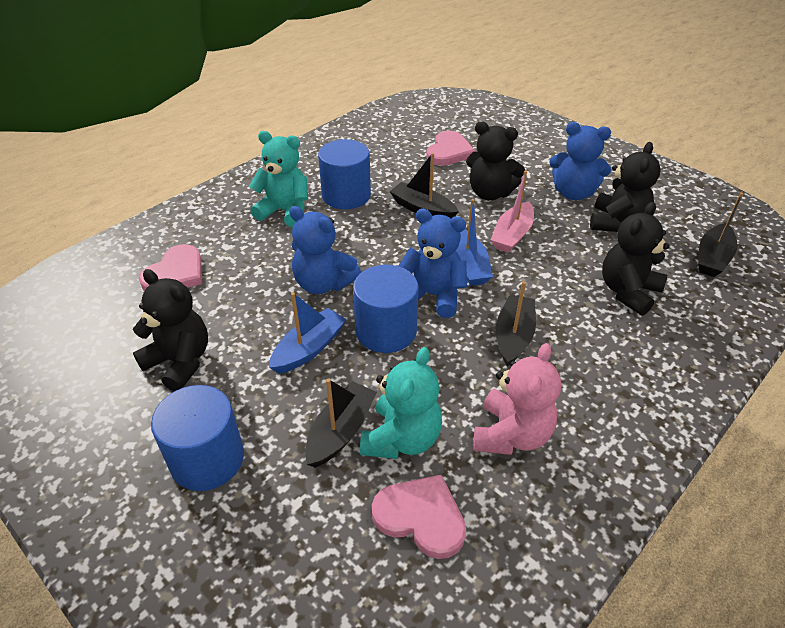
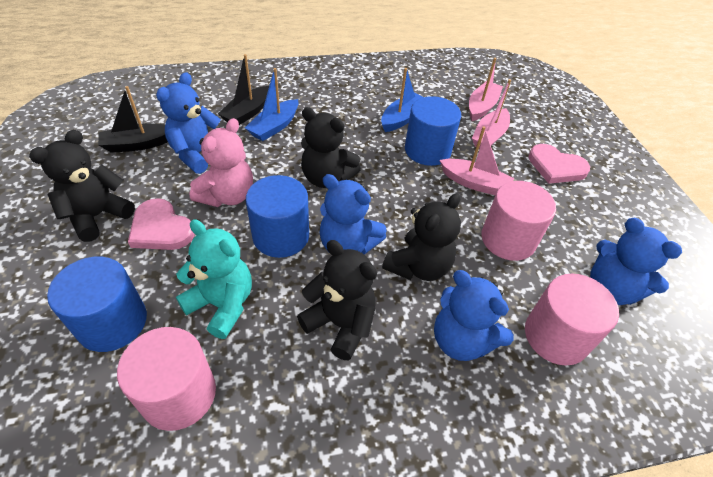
black boat: [305,379,377,467] [389,153,459,219] [495,281,536,367] [698,192,744,277] = 4 -> [98,86,168,153] [218,54,269,125] = 2
blue teddy bear: [289,206,361,294] [398,208,467,318] [549,122,611,200] = 3 -> [156,72,221,174] [320,174,387,255] [434,270,514,361] [590,218,682,305] = 4
pink boat: [491,170,534,253] = 1 -> [440,126,514,195] [469,58,503,121] [472,79,511,149] = 3
pink cylinder: none = 0 -> [117,327,216,431] [481,181,556,261] [525,274,619,365] = 3
pink heart: [139,244,202,291] [372,475,466,559] [426,131,475,166] = 3 -> [128,198,195,250] [528,144,590,184] = 2
turquoise teddy bear: [249,131,308,227] [360,347,442,459] = 2 -> [176,219,252,339] = 1

